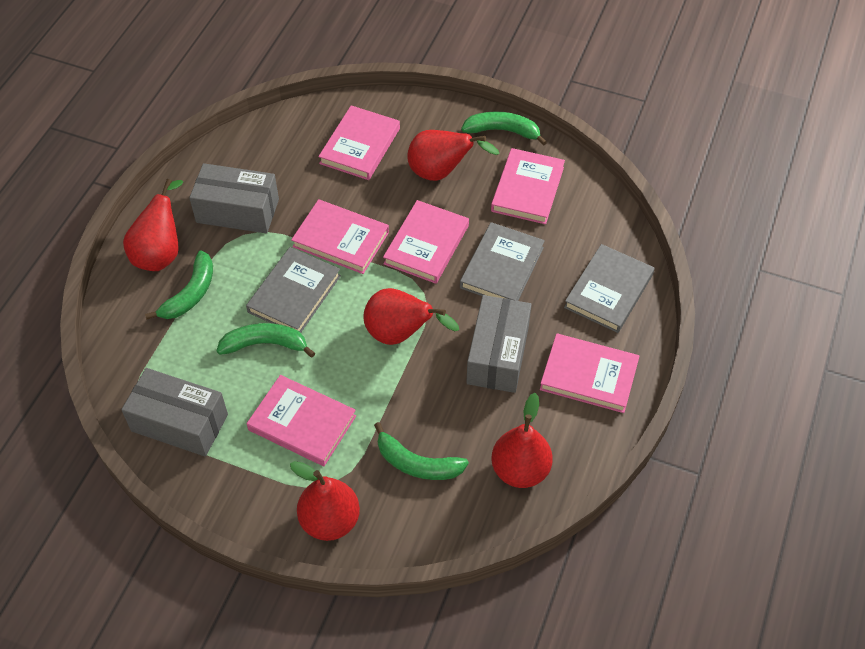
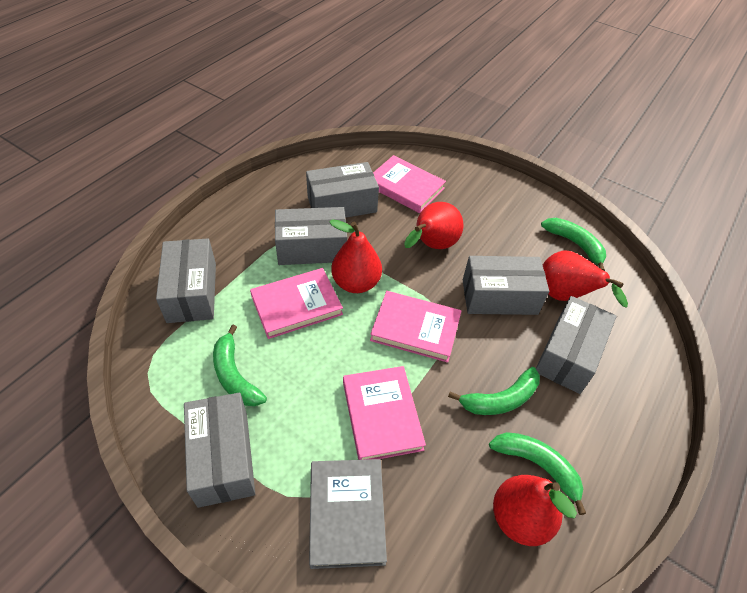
grey book: [246,247,341,333] [460,222,545,301] [564,244,655,333] = 3 -> [309,459,387,569] = 1
grey box: [121,368,228,457] [189,163,279,234] [466,295,532,393] = 3 -> [156,238,216,323] [184,393,255,508] [275,207,347,265] [306,162,379,218] [463,256,549,315] [536,296,617,394] = 6
pink book: [247,375,356,466] [291,199,389,274] [318,105,400,180] [383,200,469,284] [491,148,565,224] [540,334,640,413] = 6 -> [250,268,343,339] [343,366,426,460] [370,291,461,363] [373,155,446,213] = 4
red pear: [123,179,183,271] [290,461,360,541] [363,288,459,345] [407,130,500,181] [491,393,553,488] = 5 -> [329,219,382,293] [404,202,464,249] [493,475,577,546] [543,251,628,308] = 4

